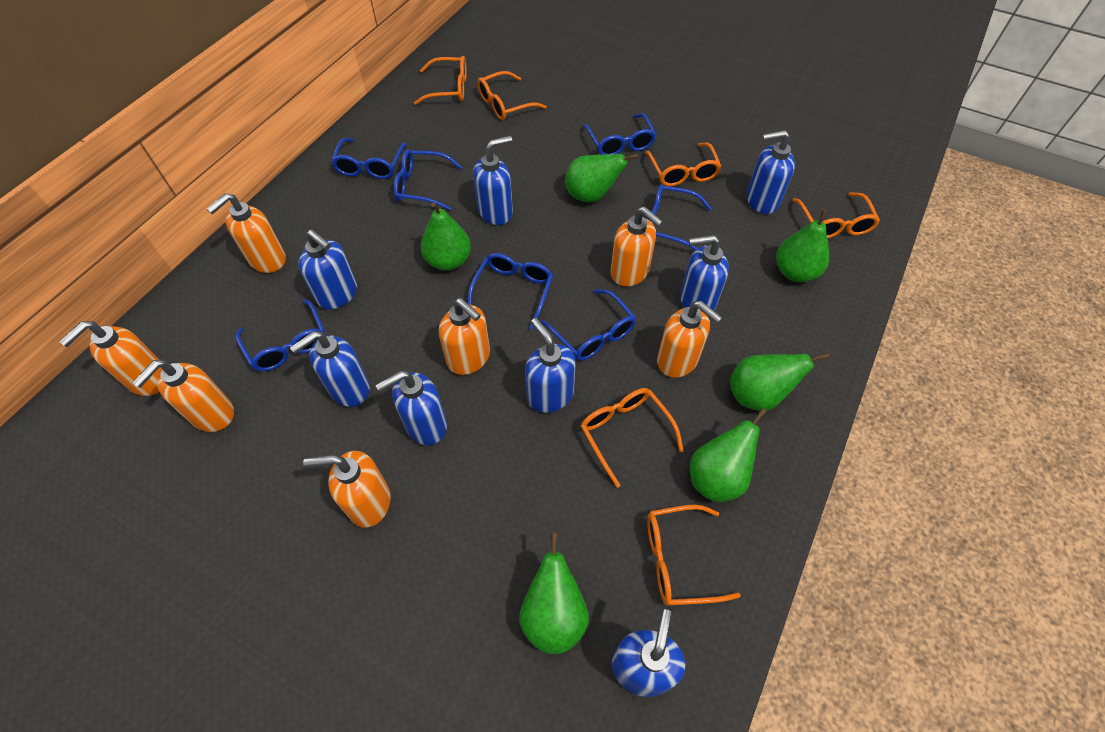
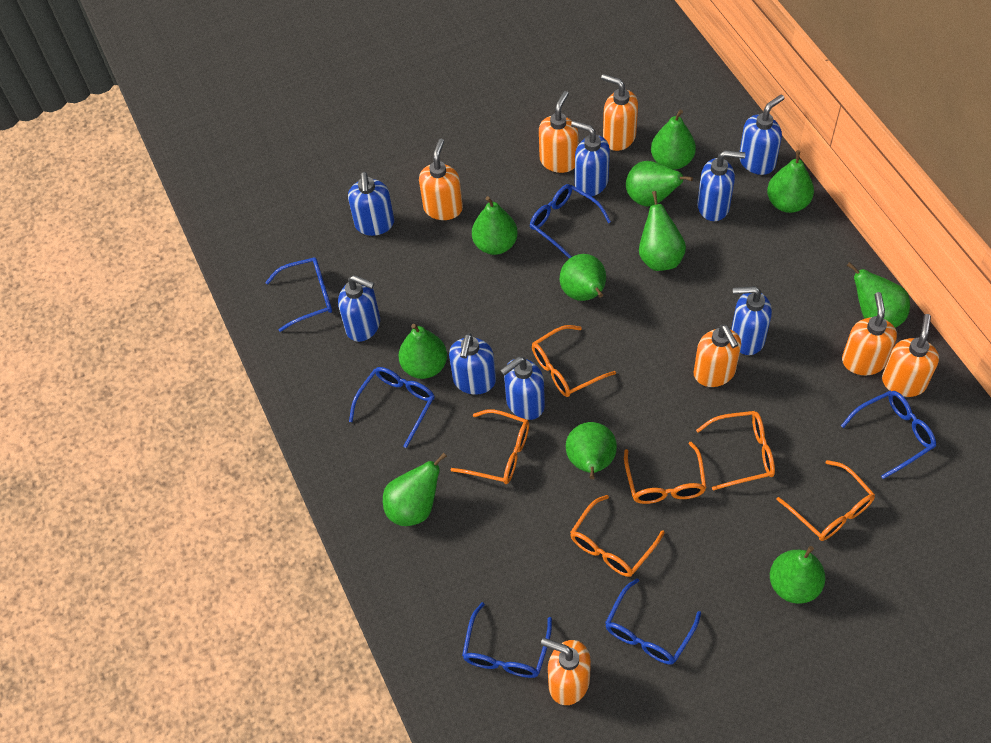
blue glasses: [236,299,326,371] [331,138,407,179] [394,149,462,210] [468,253,553,330] [541,289,636,361] [583,114,656,155] [649,184,712,251] = 7 -> [265,258,332,332] [349,367,435,448] [462,602,552,678] [530,184,611,259] [605,578,701,665] [841,391,936,479] = 6
green pear: [421,202,471,271] [519,533,589,654] [565,154,638,202] [690,408,767,502] [730,353,830,411] [776,210,829,282] = 6 -> [383,453,447,526] [399,324,447,379] [472,196,518,255] [560,254,606,301] [566,422,617,479] [626,161,693,207] [639,191,686,271] [651,109,696,170] [767,150,814,213] [770,546,825,604] [847,262,910,328] = 11

